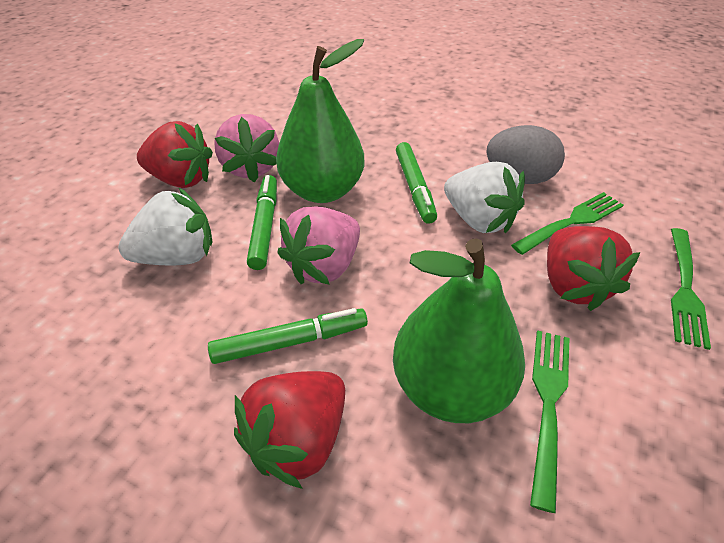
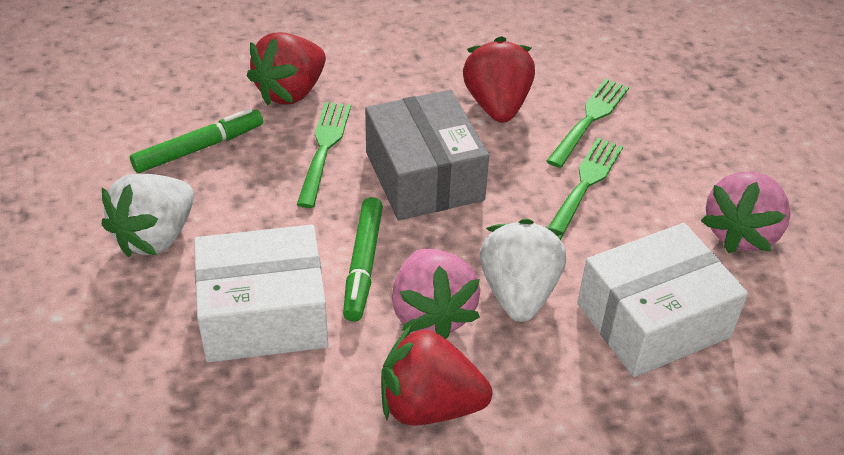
green marker: [208,308,368,364] [247,175,277,270] [396,142,437,224] = 3 -> [130,108,263,173] [343,197,383,321] = 2
green pear: [276,39,364,203] [393,238,525,423] = 2 -> none = 0
grey box: none = 0 -> [365,90,489,220] = 1
grey egg: [486,125,565,184] = 1 -> none = 0
white box: none = 0 -> [194,225,328,363] [577,223,748,377] = 2

